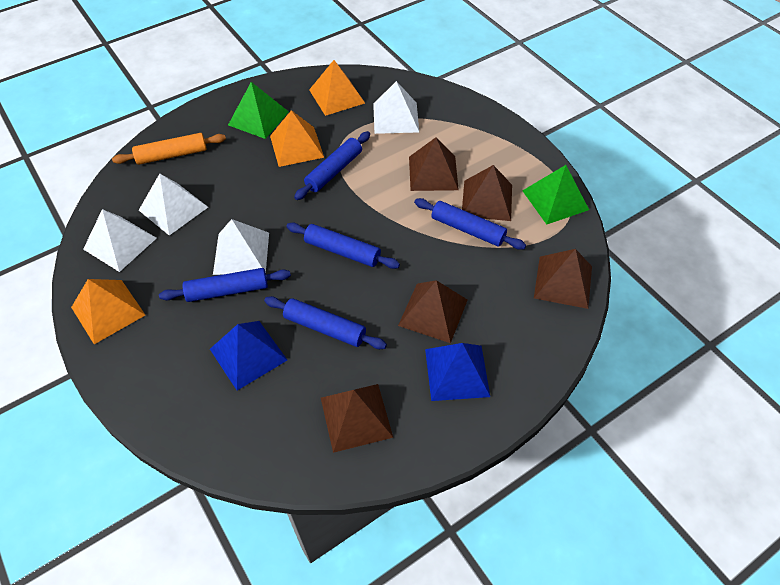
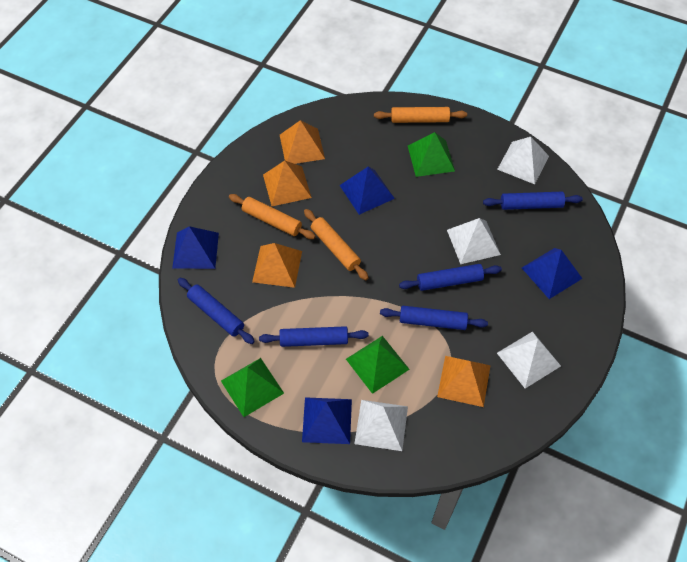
blue pyramid: [210,321,287,390] [425,343,490,401] = 2 -> [172,226,219,269] [302,397,352,444] [339,167,395,215] [522,248,583,299] = 4
brown pyramid: [321,384,393,453] [398,280,467,343] [409,137,459,191] [462,165,512,221] [534,249,592,309] = 5 -> none = 0
green pyramid: [228,82,289,139] [522,165,589,225] = 2 -> [221,358,284,417] [346,336,410,394] [408,132,455,177] = 3
orange pyramid: [71,279,145,344] [270,110,324,167] [309,60,365,116] = 3 -> [252,243,302,288] [263,161,312,206] [280,120,325,164] [437,356,491,407] = 4
orange rolling pin: [112,133,226,165] = 1 -> [229,194,316,239] [304,209,369,280] [374,107,467,123] = 3

